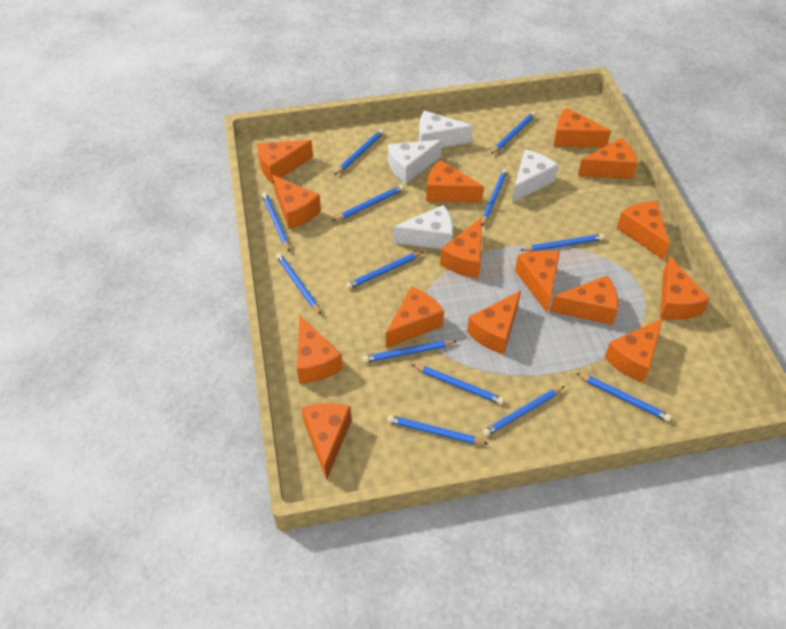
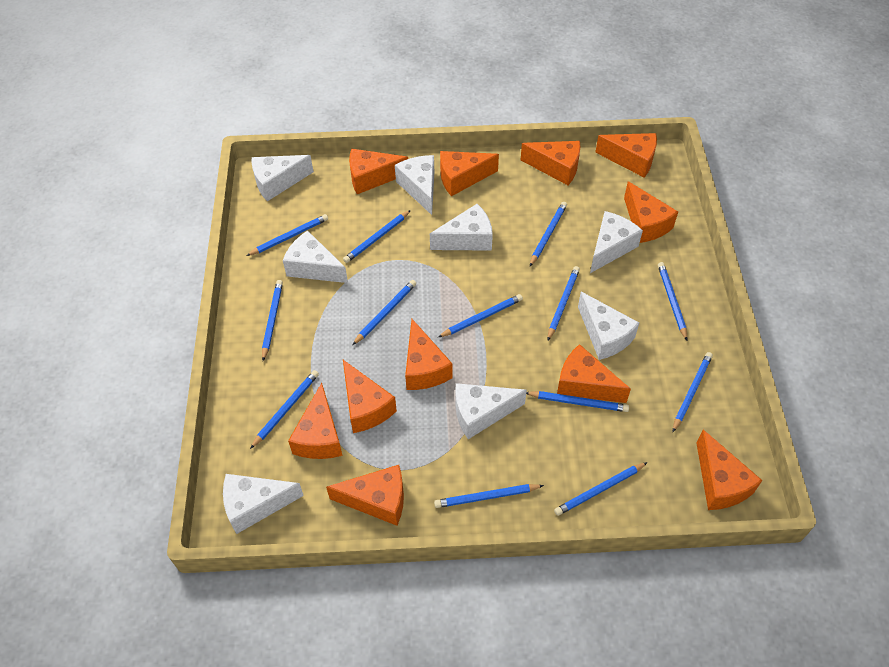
orange cheese: [257,140,313,184] [272,175,321,229] [297,315,343,384] [301,403,352,480] [386,286,444,348] [426,160,484,203] [440,217,482,278] [467,290,521,354] [515,250,560,313] [550,275,618,325] [554,108,611,148] [578,138,638,179] [605,318,663,383] [617,201,670,260] [660,256,710,320] = 15 -> [288,383,343,459] [326,465,404,526] [343,360,397,433] [349,149,408,194] [405,319,453,390] [440,151,499,196] [521,141,580,185] [557,344,631,403] [595,133,657,178] [624,181,678,243] [696,430,763,510] = 11
white cheese: [388,140,442,184] [393,205,453,249] [419,111,473,148] [512,150,558,203] = 4 -> [223,474,304,534] [252,155,314,201] [283,230,348,283] [395,155,434,215] [430,204,493,251] [455,383,527,439] [578,292,639,360] [590,211,643,273] = 8

